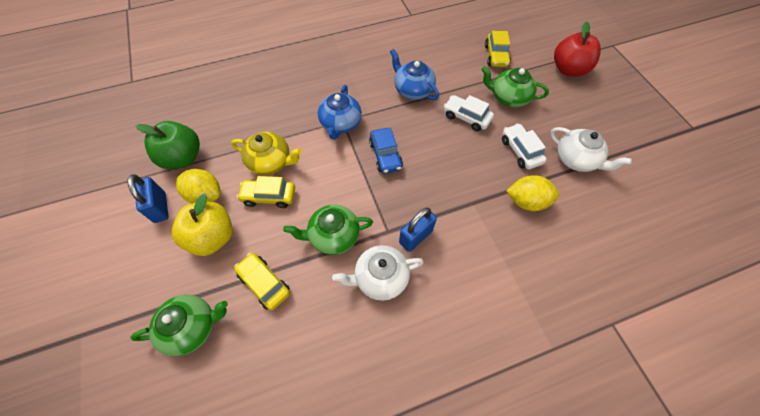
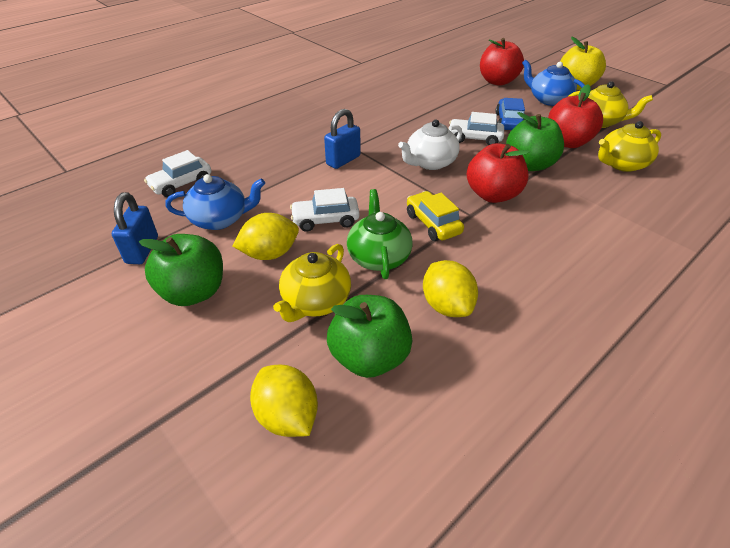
green apple: [136,121,200,169] = 1 -> [139,234,223,306] [327,295,412,378] [506,112,564,171] = 3
green teapot: [130,295,228,356] [283,205,373,255] [481,66,549,107] = 3 -> [347,189,413,279] = 1
red apple: [554,21,601,76] = 1 -> [467,143,530,203] [480,38,524,86] [548,85,603,148] = 3
white car: [444,95,494,131] [502,123,547,169] = 2 -> [144,150,211,197] [290,188,360,232] [448,112,504,145] = 3
white teapot: [332,245,424,301] [550,127,632,172] = 2 -> [398,120,462,170] = 1
yellow car: [234,253,290,310] [237,176,295,208] [485,31,511,67] = 3 -> [407,191,464,241] = 1
yellow lemon: [176,169,220,203] [506,175,559,211] = 2 -> [232,213,299,260] [250,365,318,437] [423,260,478,317] = 3
yellow teapot: [231,132,302,175] = 1 -> [273,244,351,322] [568,81,653,128] [598,121,661,172] = 3

